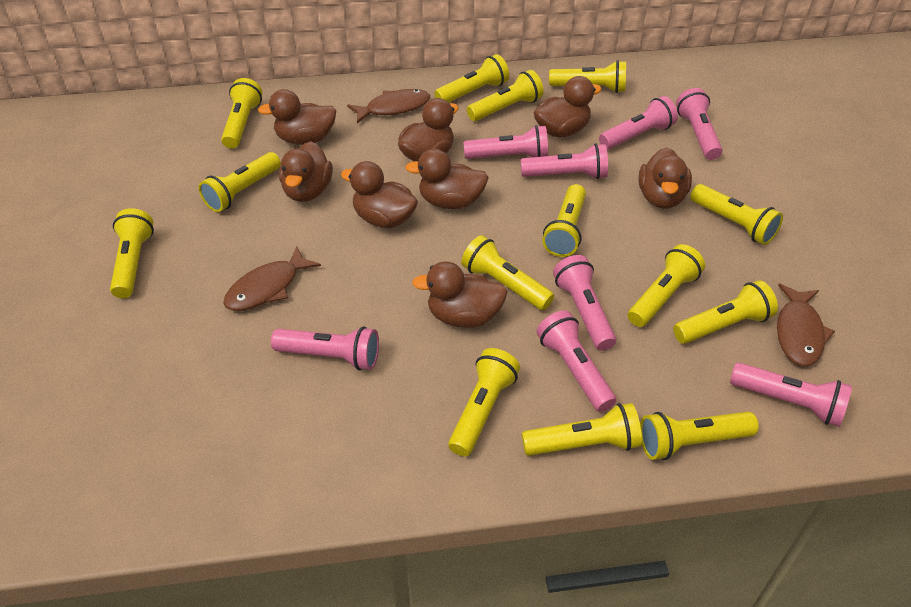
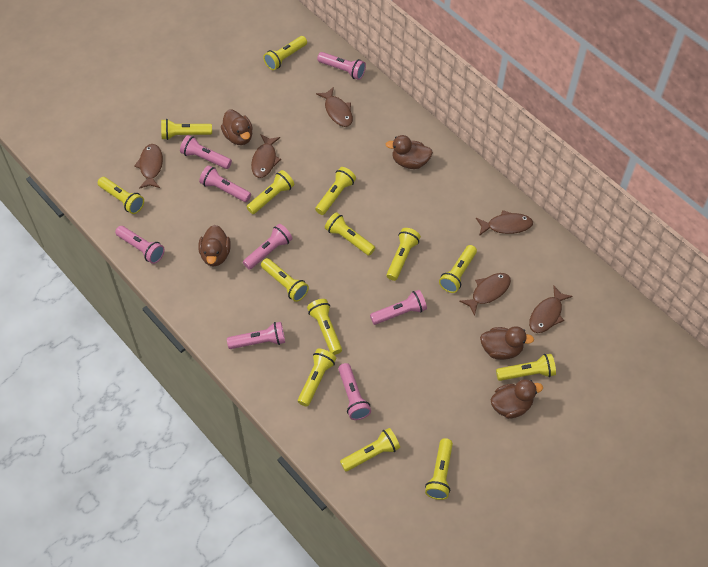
brown duck: [258,89,337,145] [279,141,333,202] [341,161,418,228] [398,98,459,161] [405,149,489,209] [412,261,508,328] [534,76,602,137] [638,148,692,209] = 8 -> [198,225,231,267] [221,110,253,145] [386,135,433,169] [480,326,534,360] [491,379,543,419] = 5
brown fish: [223,246,321,311] [347,89,430,124] [777,284,835,366] = 3 -> [134,144,163,189] [251,134,281,178] [316,87,353,127] [459,273,511,316] [476,210,533,236] [529,285,573,333] = 6

